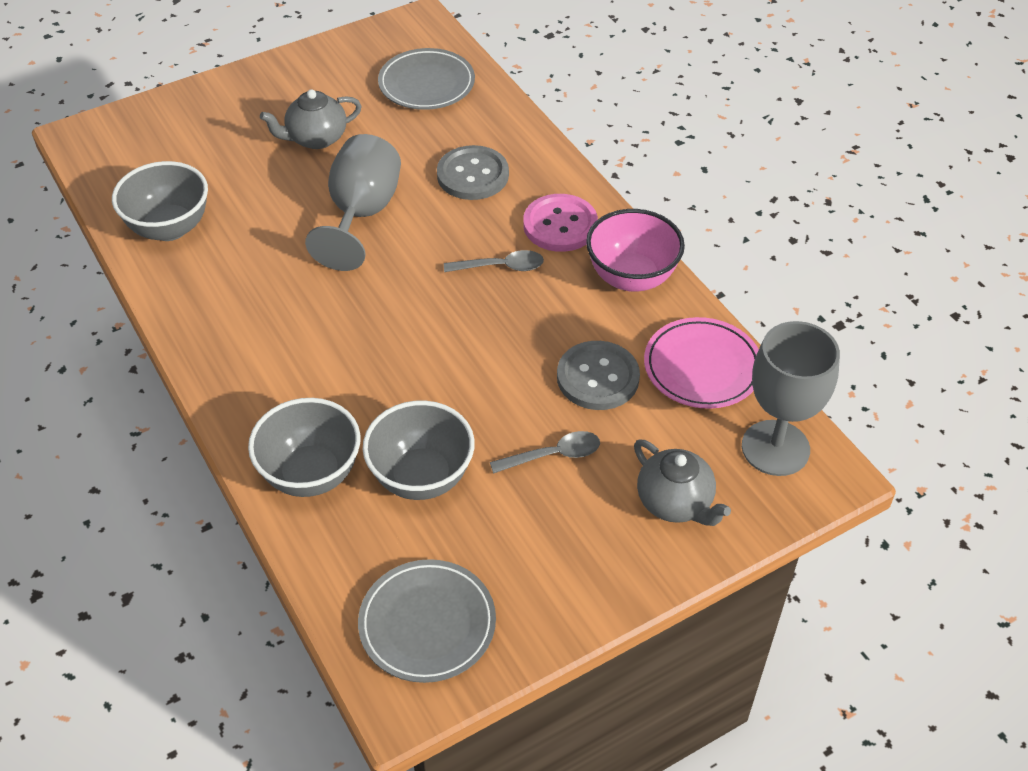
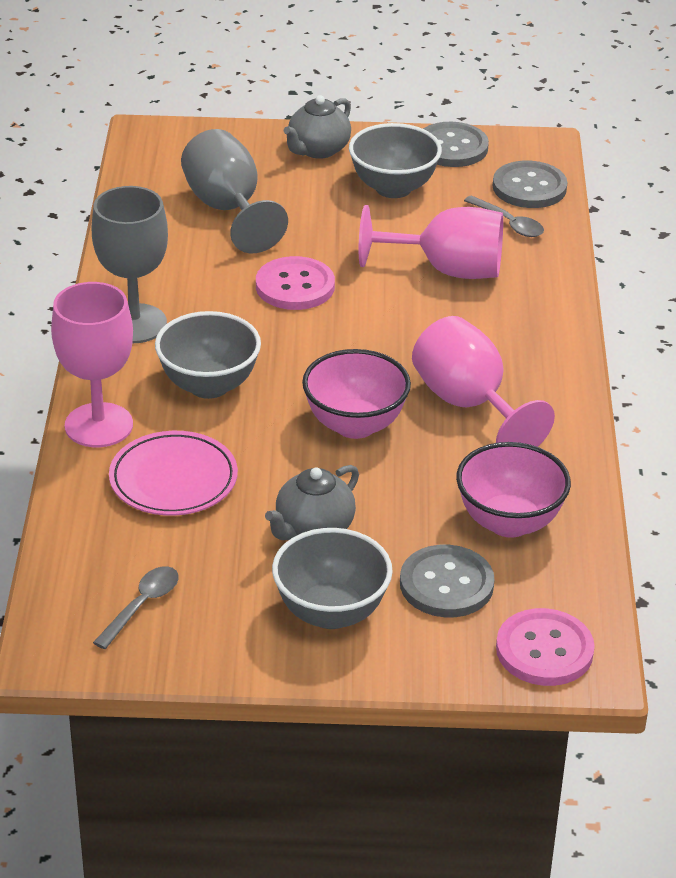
grey button: [437,145,509,200] [557,341,640,410] = 2 -> [400,545,495,617] [423,122,489,167] [493,161,567,208] = 3
grey plate: [358,559,496,683] [378,48,475,110] = 2 -> none = 0
pink bowl: [586,209,685,292] = 1 -> [302,349,411,439] [456,442,571,538] = 2
pink button: [523,194,598,252] = 1 -> [256,256,335,310] [496,608,595,686] = 2
pink goblet: none = 0 -> [51,282,133,447] [359,205,503,279] [412,316,555,447] = 3

